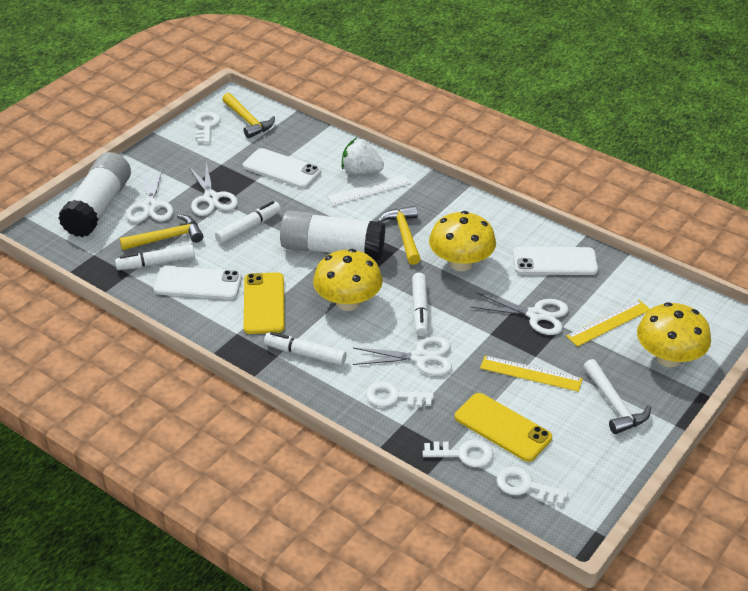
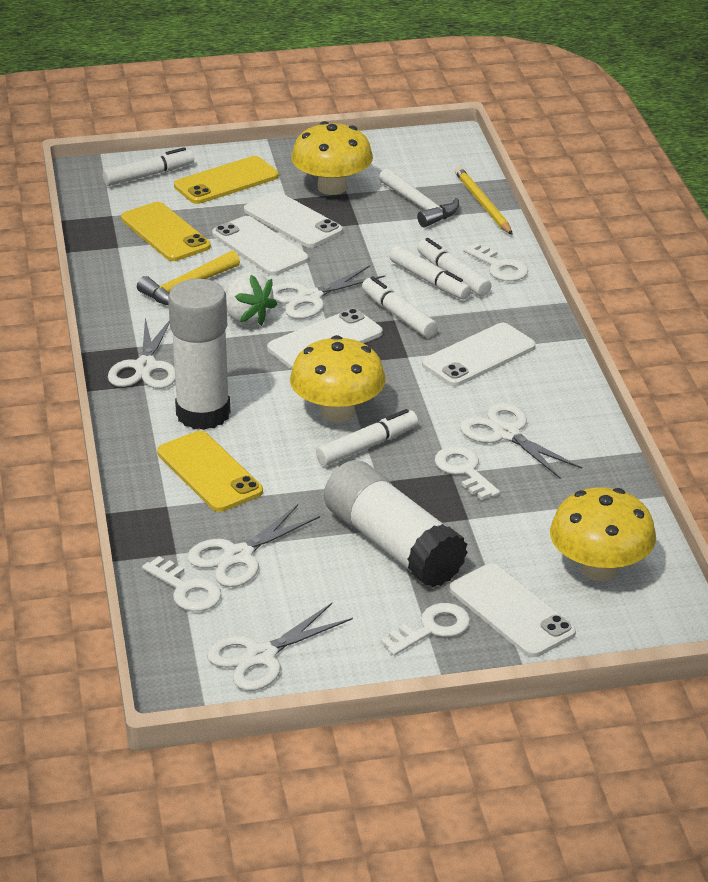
white marker: [115,244,195,270] [215,201,281,244] [264,332,347,365] [412,273,429,336] = 4 -> [103,147,194,186] [316,409,418,466] [362,276,438,338] [389,246,471,300] [417,238,491,296] = 5
white phone: [154,266,242,300] [243,148,321,189] [513,247,598,275] = 3 -> [212,216,308,275] [244,192,343,248] [267,308,383,369] [422,323,536,386] [450,563,576,657] = 5
white ruler: [327,175,411,206] = 1 -> none = 0
white scissors: [126,170,173,223] [188,162,238,216] [353,337,452,376] [471,292,569,335] = 4 -> [108,318,175,389] [187,504,320,587] [207,603,353,691] [272,265,385,319] [460,403,582,479] = 5
yellow hammer: [119,214,203,250] [222,93,275,138] [377,206,421,265] = 3 -> [137,250,240,305] = 1
yellow pencil: none = 0 -> [455,167,513,235] = 1
yellow phone: [244,272,285,334] [455,393,552,462] = 2 -> [121,202,211,261] [157,431,263,512] [174,156,279,204] = 3
yellow ruler: [480,356,583,392] [566,300,650,347] = 2 -> none = 0

